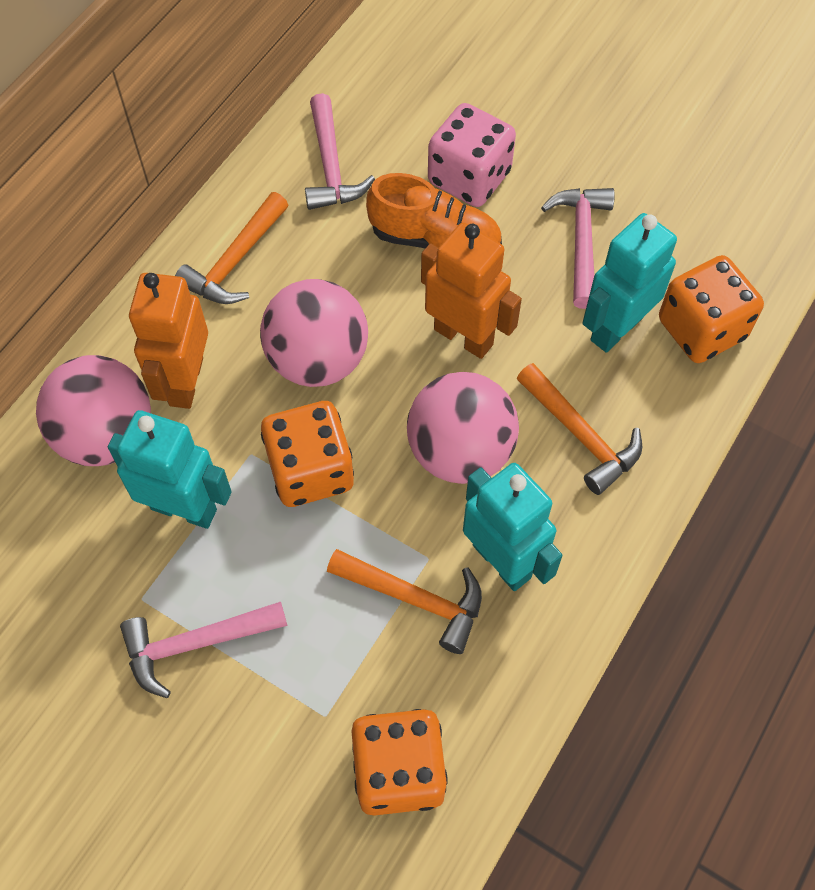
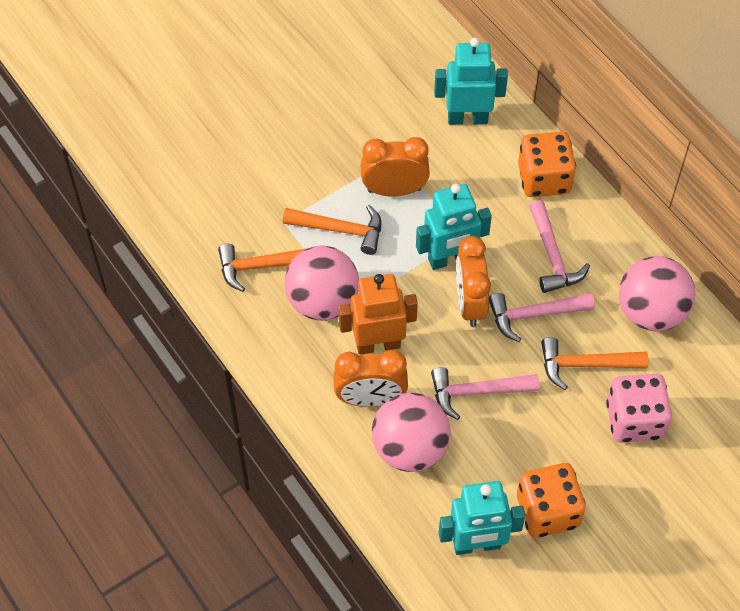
orange clock: none = 0 -> [333,350,408,407] [361,137,430,196] [456,236,491,327] = 3
orange dice: [261,401,354,507] [351,709,448,816] [659,255,764,363] = 3 -> [517,463,586,538] [518,132,576,197] = 2
orange robot: [129,273,208,409] [421,222,522,359] = 2 -> [338,274,418,355] = 1
orange shoe: [366,173,502,248] = 1 -> none = 0

